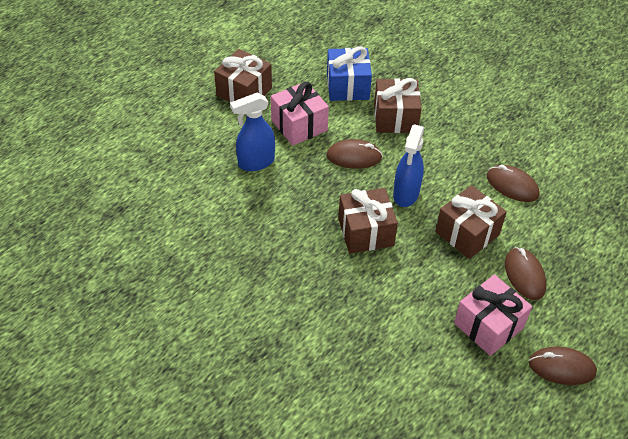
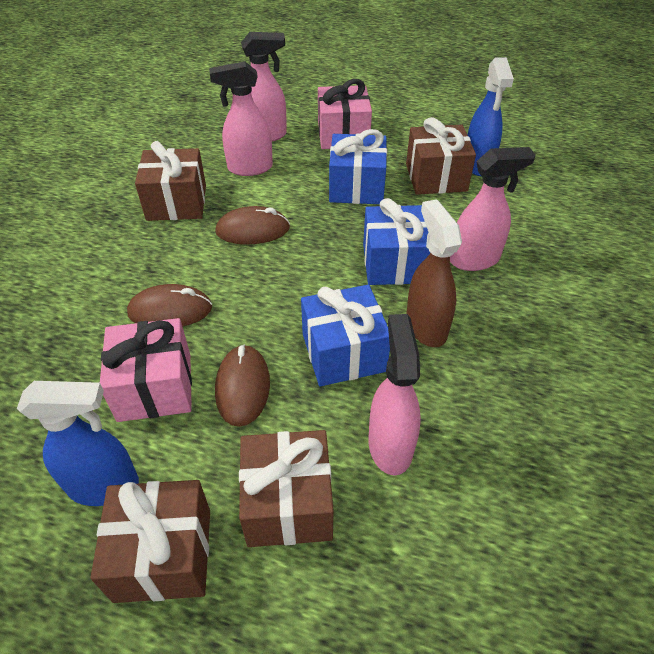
blue gift: [327,46,372,101] = 1 -> [301,285,390,386] [329,129,387,204] [363,198,430,285] = 3
brown mouse: [326,139,383,169] [487,165,540,202] [505,247,546,300] [529,346,597,385] = 4 -> [127,284,212,327] [215,206,290,244] [215,344,270,427] = 3
brown spray bottle: none = 0 -> [406,199,462,347] = 1
pink spray bottle: none = 0 -> [209,61,273,176] [241,32,287,141] [368,314,421,476] [450,147,536,271] = 4

